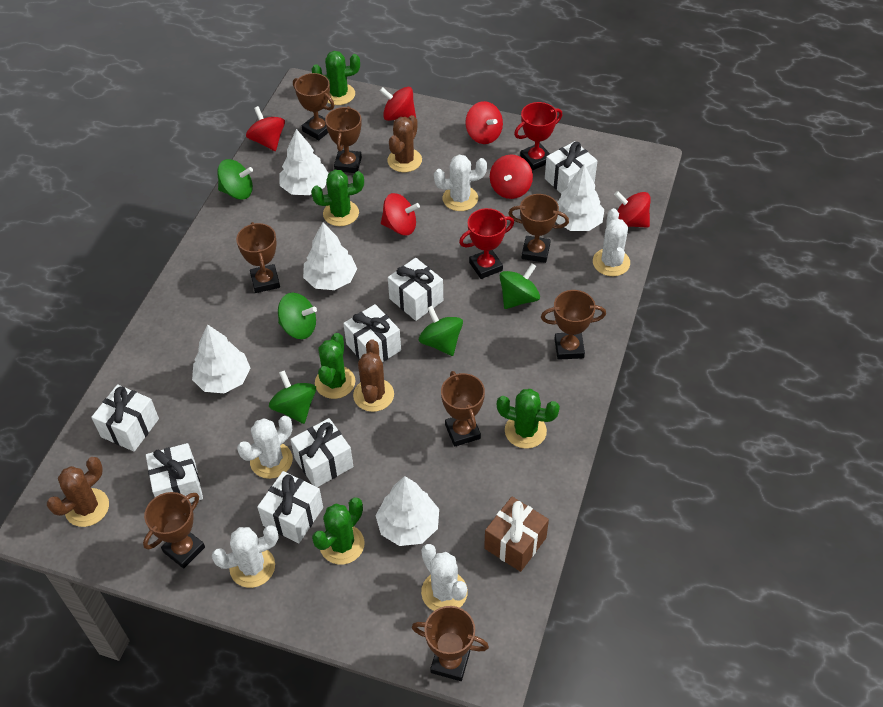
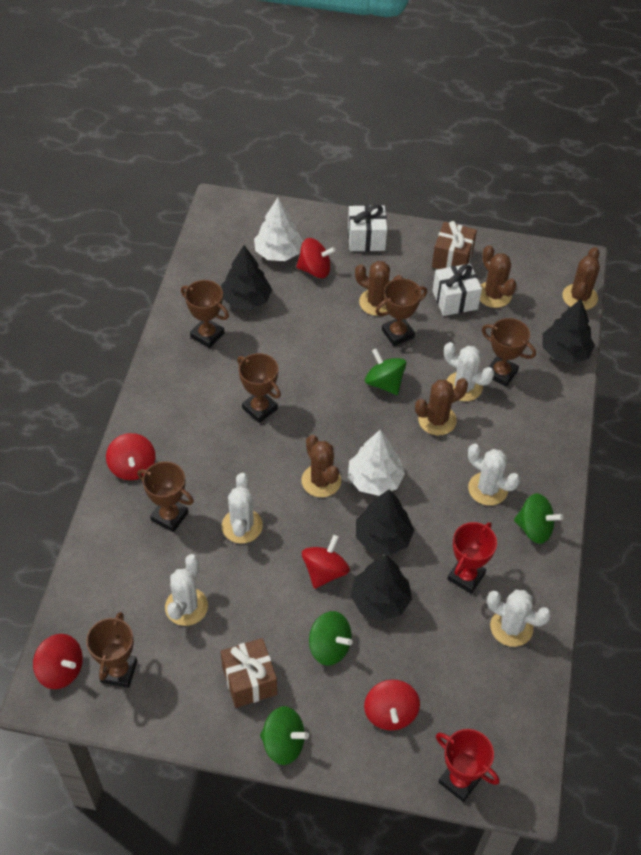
black tree: none = 0 -> [221,245,272,310] [350,555,412,621] [356,489,414,556] [543,299,595,364] = 4
brown cactus: [47,457,109,527] [353,339,394,412] [387,115,422,172] = 3 -> [301,435,341,497] [355,261,404,316] [415,378,468,435] [480,245,517,308] [562,247,600,310] = 5
brown gift: [484,497,549,572] = 1 -> [221,638,277,708] [432,221,477,269] = 2
brown trophy: [143,492,205,568] [236,222,280,293] [293,73,334,140] [325,106,362,173] [412,606,489,681] [441,371,485,447] [508,194,569,263] [541,290,606,360] = 8 -> [86,612,137,688] [137,461,194,532] [181,280,229,348] [237,353,281,423] [375,278,427,346] [482,318,536,387] = 6
green cactus: [311,51,360,105] [311,170,364,226] [312,498,365,565] [315,333,355,399] [497,389,560,449] = 5 -> none = 0
green spinning top: [217,159,253,200] [269,370,316,424] [278,293,317,339] [419,306,463,356] [500,264,540,309] = 5 -> [260,706,309,765] [309,611,353,666] [365,348,406,395] [514,493,564,544] = 4
red spinning top: [246,106,285,151] [380,87,416,121] [381,193,420,235] [465,101,503,144] [490,155,533,199] [614,191,651,228] = 6 -> [33,634,83,689] [106,433,156,480] [296,238,336,278] [302,535,350,589] [364,680,420,731] = 5
white gift: [91,384,159,452] [146,443,203,503] [257,471,323,543] [290,418,353,487] [343,304,401,362] [388,258,443,321] [545,141,597,193] = 7 -> [348,204,387,251] [432,264,482,316] = 2
white tree: [192,324,250,393] [279,129,329,195] [303,223,357,290] [376,476,439,546] [556,164,604,231] = 5 -> [254,197,303,261] [348,430,405,496] = 2

